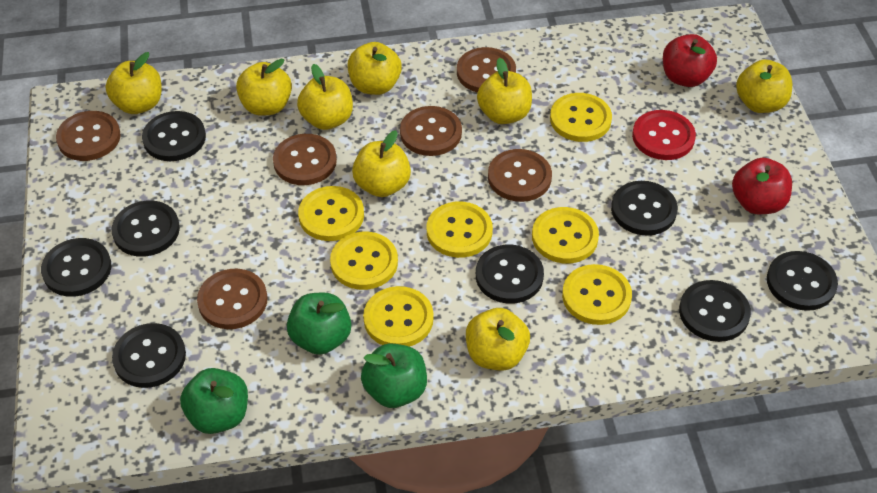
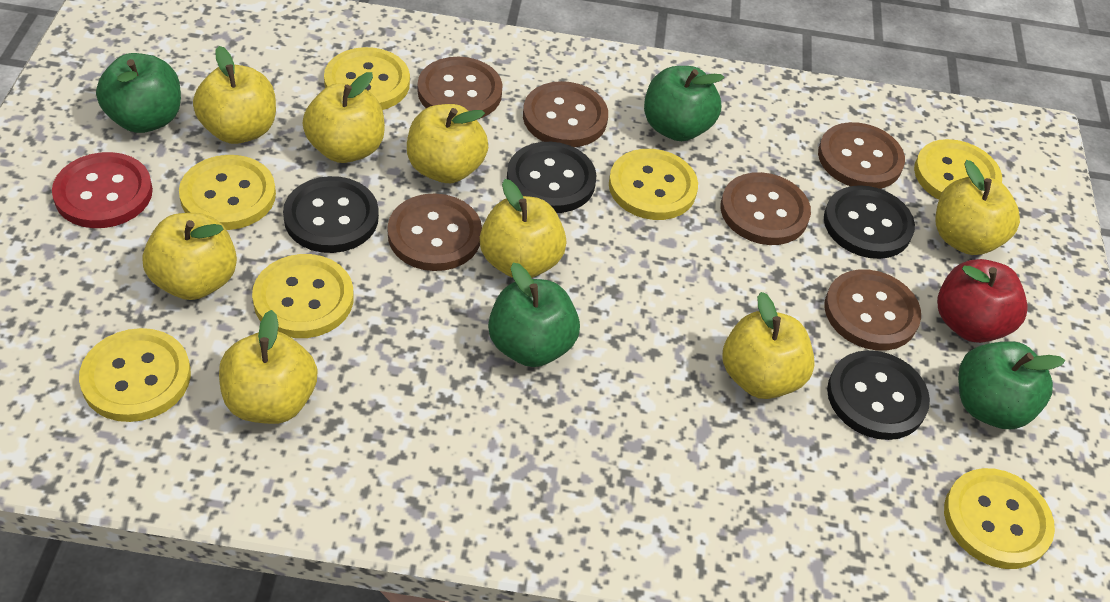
black button: [41,238,112,297] [112,201,180,257] [112,323,186,388] [142,111,206,161] [476,245,544,304] [611,181,678,236] [679,280,751,342] [767,251,838,311] = 8 -> [283,176,379,253] [507,142,596,213] [824,185,915,259] [827,350,930,440] = 4
green apple: [180,368,248,434] [287,293,351,355] [361,344,427,408] = 3 -> [96,53,181,133] [488,263,580,367] [644,66,724,141] [958,341,1065,429] = 4
red apple: [663,34,717,87] [732,158,792,214] = 2 -> [937,259,1027,343] = 1

